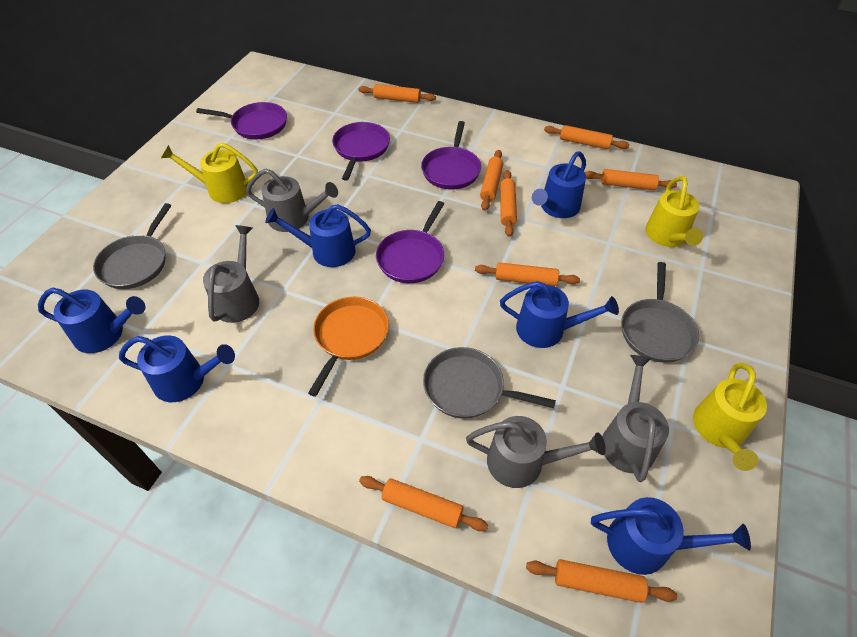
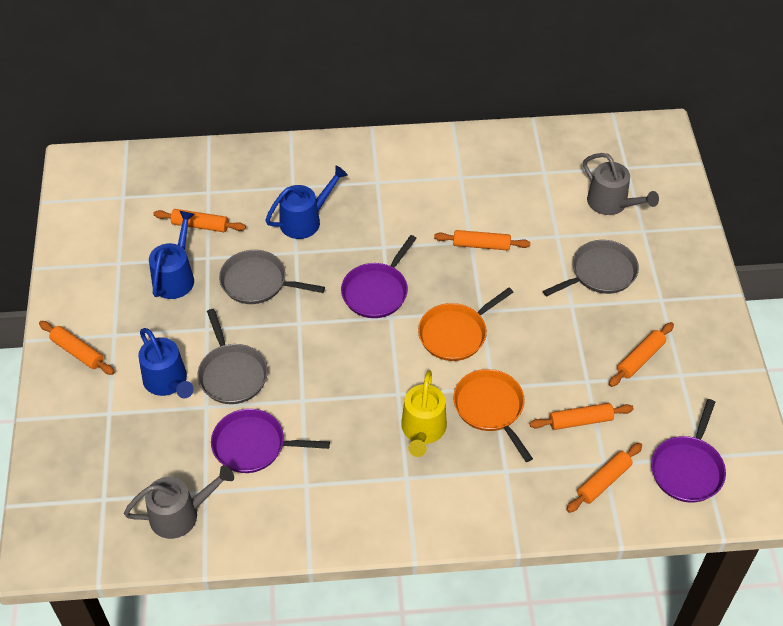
blue watering can: [38,288,145,353] [119,335,235,402] [265,204,371,267] [500,281,619,348] [532,151,586,218] [591,497,751,575] = 6 -> [138,328,194,398] [149,211,194,299] [265,166,348,239] = 3
grey watering can: [203,225,259,323] [246,168,338,232] [466,416,606,488] [602,355,669,482] = 4 -> [124,465,234,539] [583,153,659,215] = 2
orange pan: [308,297,389,397] = 1 -> [418,288,514,361] [453,369,533,462] = 2
orange rolling pin: [358,84,436,103] [359,476,488,531] [475,262,580,286] [480,150,503,211] [500,170,517,237] [526,559,677,603] [544,125,630,149] [585,169,677,190] = 8 -> [39,321,114,375] [153,209,246,232] [434,230,530,250] [530,403,634,430] [566,443,642,513] [609,322,674,387] = 6
purple pan: [196,102,287,139] [332,122,390,181] [376,201,444,283] [421,121,481,190] = 4 -> [211,409,330,473] [341,235,417,318] [651,399,726,503] = 3
yellow watering can: [161,143,258,203] [645,176,703,247] [693,363,767,471] = 3 -> [401,370,447,457] = 1

